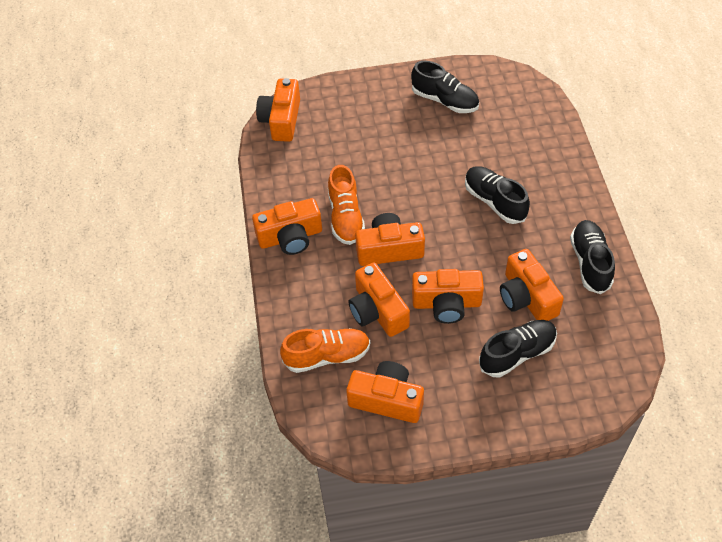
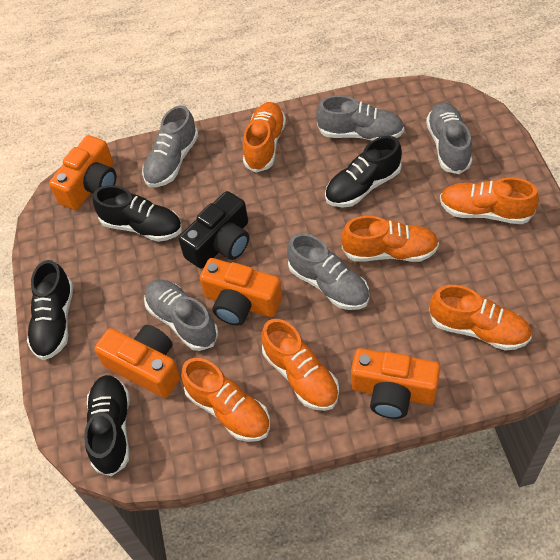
black camera: none = 0 -> [179,191,249,269] = 1
grey shoe: none = 0 -> [142,106,198,187] [144,279,218,351] [287,233,369,310] [316,95,404,141] [426,102,472,174] = 5
orange camera: [252,198,322,255] [256,78,300,142] [346,361,424,423] [348,262,410,337] [355,213,425,266] [412,269,484,324] [500,249,564,321] = 7 -> [49,135,116,210] [94,325,181,398] [199,258,283,326] [351,348,440,419] = 4
orange shoe: [280,328,370,373] [328,165,365,245] = 2 -> [181,358,270,442] [243,102,286,173] [261,319,339,411] [341,216,439,262] [429,285,532,351] [440,177,539,224] = 6

